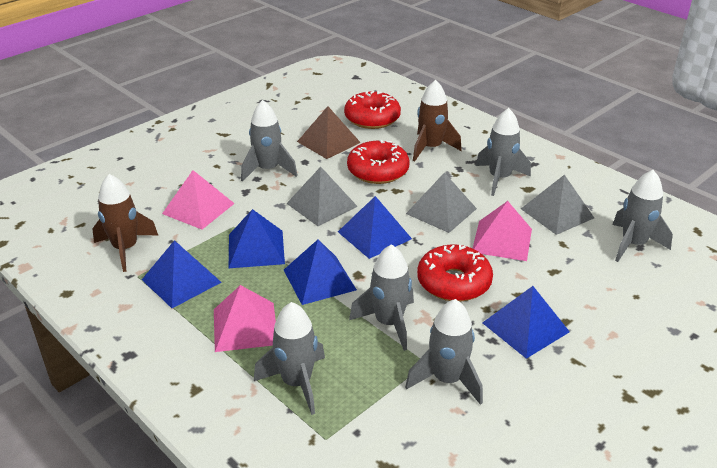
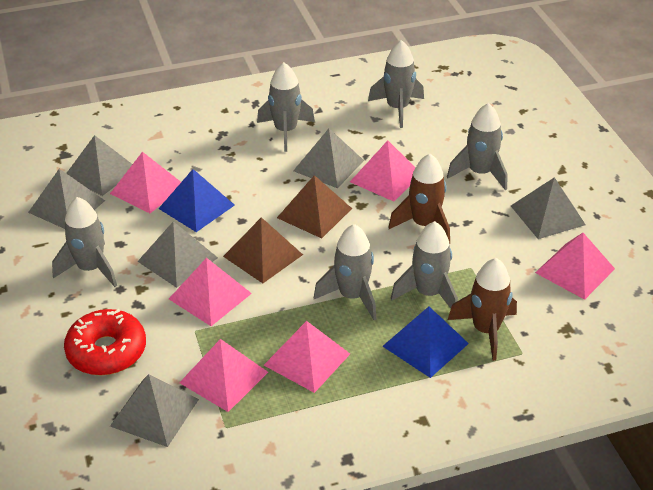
blue pyramid: [142,240,222,308] [229,209,285,268] [284,239,357,305] [338,196,412,259] [482,286,570,359] = 5 -> [158,169,235,232] [382,307,469,378] = 2
brown pyramid: [297,106,361,159] = 1 -> [223,217,303,283] [277,175,352,238] = 2
grey pyramid: [286,167,358,226] [406,172,477,233] [521,175,594,235] = 3 -> [28,169,105,229] [66,135,132,196] [110,374,199,447] [137,221,218,288] [293,128,364,188] [511,177,586,239] = 6
pink pyramid: [162,170,235,229] [214,285,276,352] [472,201,532,261] = 3 -> [110,152,181,213] [169,258,252,326] [179,339,268,412] [264,321,350,393] [350,140,416,202] [535,233,615,300] = 6
red donut: [344,91,401,129] [347,140,409,184] [417,245,493,302] = 3 -> [64,309,146,375] = 1

